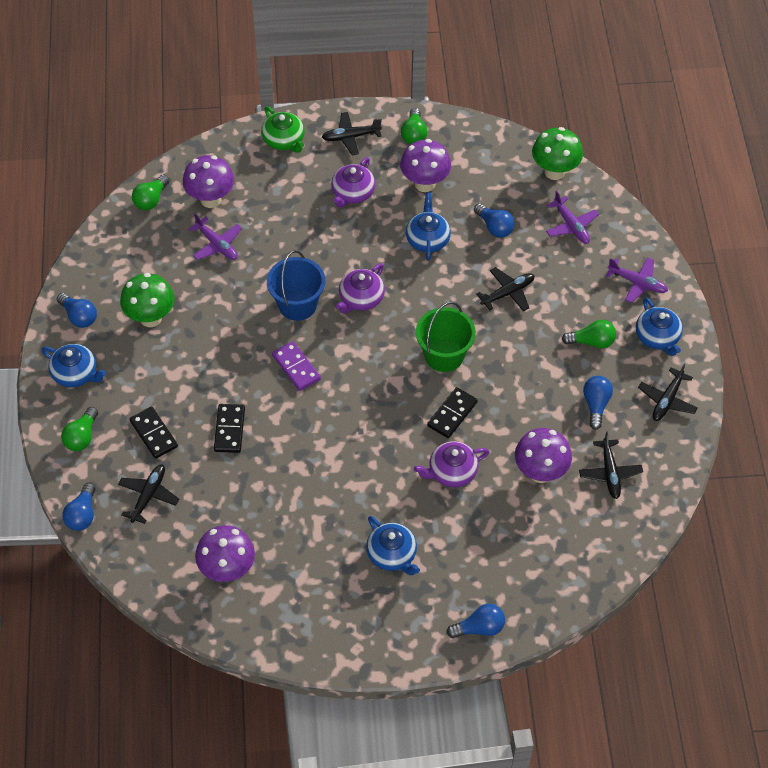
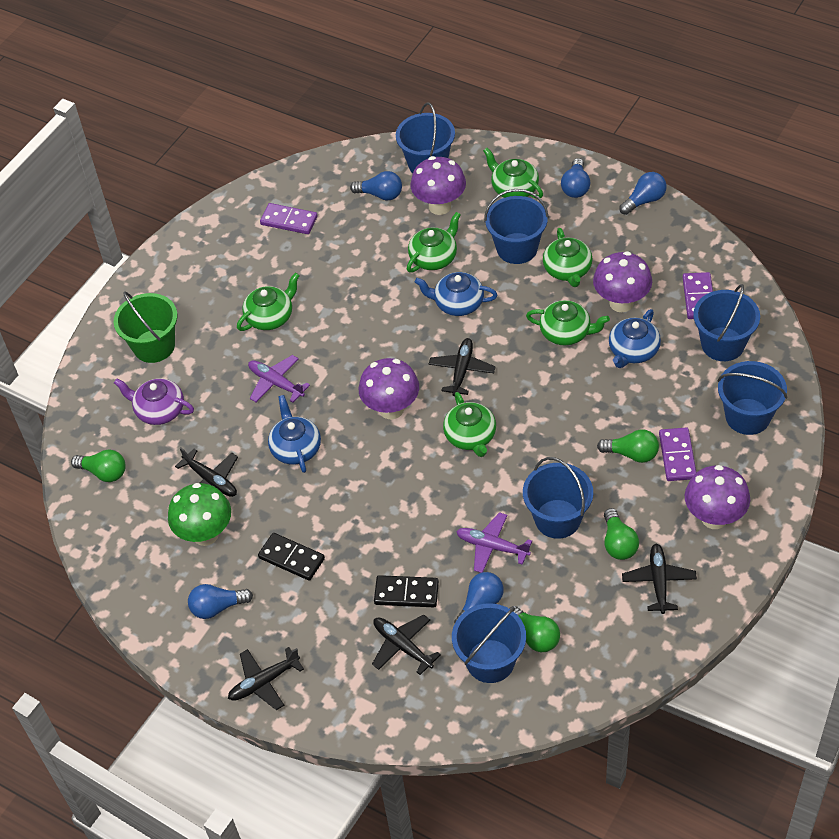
black domino: [130,407,178,459] [214,404,245,453] [427,387,478,438] = 3 -> [258,533,325,581] [374,575,439,607] = 2
blue bucket: [267,250,325,321] = 1 -> [396,102,455,173] [452,603,526,683] [484,189,549,264] [523,457,593,539] [693,284,760,361] [718,361,787,435] = 6
blue teapot: [41,344,106,387] [366,516,420,575] [406,192,451,260] [636,297,683,356] = 4 -> [268,395,321,473] [415,272,498,316] [609,309,661,368] = 3
green mushroom: [120,273,174,327] [532,127,583,180] = 2 -> [168,483,231,546] = 1
green teapot: [261,106,304,153] = 1 -> [237,273,300,331] [407,212,461,273] [443,392,496,457] [483,148,543,199] [526,300,610,346] [543,228,592,287] = 6
purple domino: [272,341,321,391] = 1 -> [260,203,318,234] [659,427,696,481] [683,272,713,319] = 3
purple plane: [188,213,242,260] [546,191,599,244] [606,257,668,303] = 3 -> [248,355,310,403] [456,512,532,573] = 2
purple teapot: [331,157,375,208] [336,263,385,313] [414,441,489,487] = 3 -> [114,378,194,425] = 1

